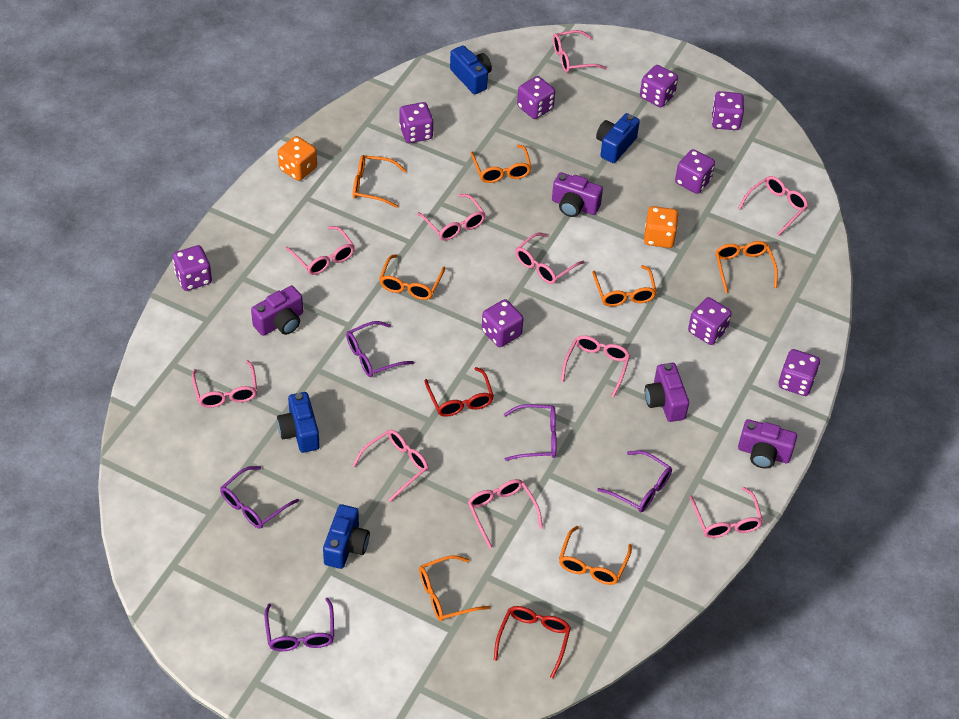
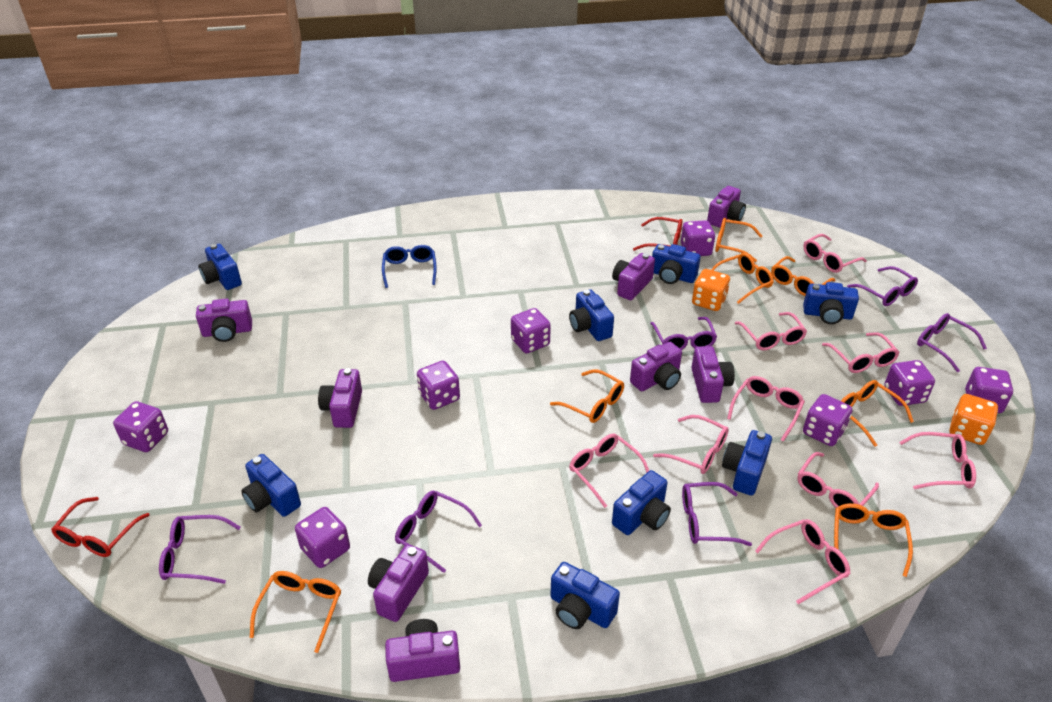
blue camera: [277,392,320,453] [323,504,370,569] [450,45,492,94] [596,113,640,163] = 4 -> [198,244,242,290] [241,454,301,517] [550,562,620,629] [569,289,614,341] [612,470,671,535] [652,244,701,284] [722,430,772,496] [803,282,859,324] = 8
blue glasses: none = 0 -> [382,245,437,288] = 1
pink glasses: [192,360,257,408] [285,226,355,275] [352,430,428,502] [417,194,486,241] [468,479,543,548] [515,233,584,284] [553,30,607,73] [561,335,630,398] [689,487,763,538] [738,176,808,236] = 10 -> [569,433,649,508] [653,415,729,474] [727,376,805,442] [735,312,807,350] [755,519,850,604] [797,452,879,508] [803,234,867,273] [822,332,900,373] [899,432,976,489] = 9
purple camera: [251,286,303,336] [552,172,603,217] [645,363,689,422] [738,419,797,469] = 4 -> [196,299,252,342] [318,368,362,428] [368,544,429,622] [385,619,460,682] [612,253,655,300] [630,342,682,391] [691,346,735,403] [707,186,746,227] = 8
purple dice: [173,245,212,291] [399,102,433,143] [482,299,524,347] [517,76,555,119] [640,65,678,107] [675,149,715,194] [688,297,732,345] [712,91,744,130] [779,349,820,396] = 9 -> [113,401,168,452] [295,507,350,568] [417,361,460,410] [511,308,551,353] [681,220,715,256] [803,394,852,446] [884,360,935,406] [965,367,1013,413] = 8
purple glasses: [220,466,299,529] [264,598,334,651] [346,321,414,377] [504,404,557,461] [597,450,672,512] = 5 -> [159,515,241,584] [395,491,482,573] [650,317,717,350] [682,482,752,546] [847,266,918,306] [917,313,987,372] = 6

